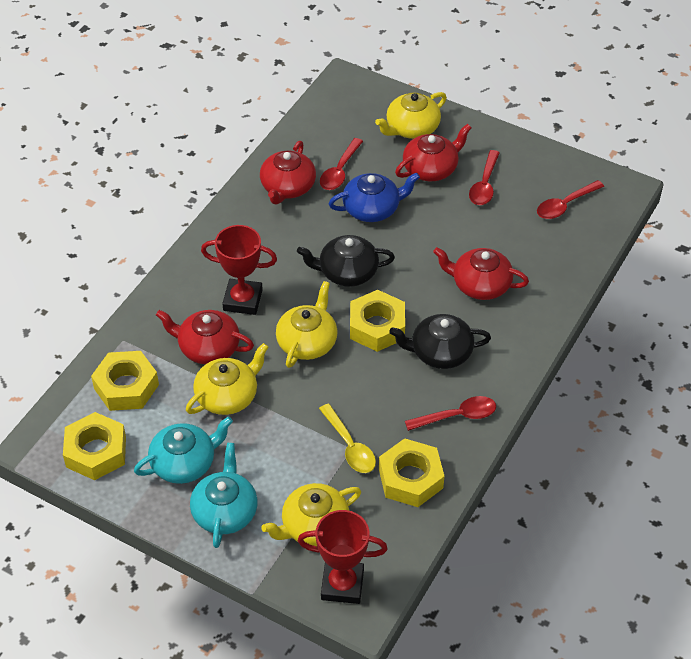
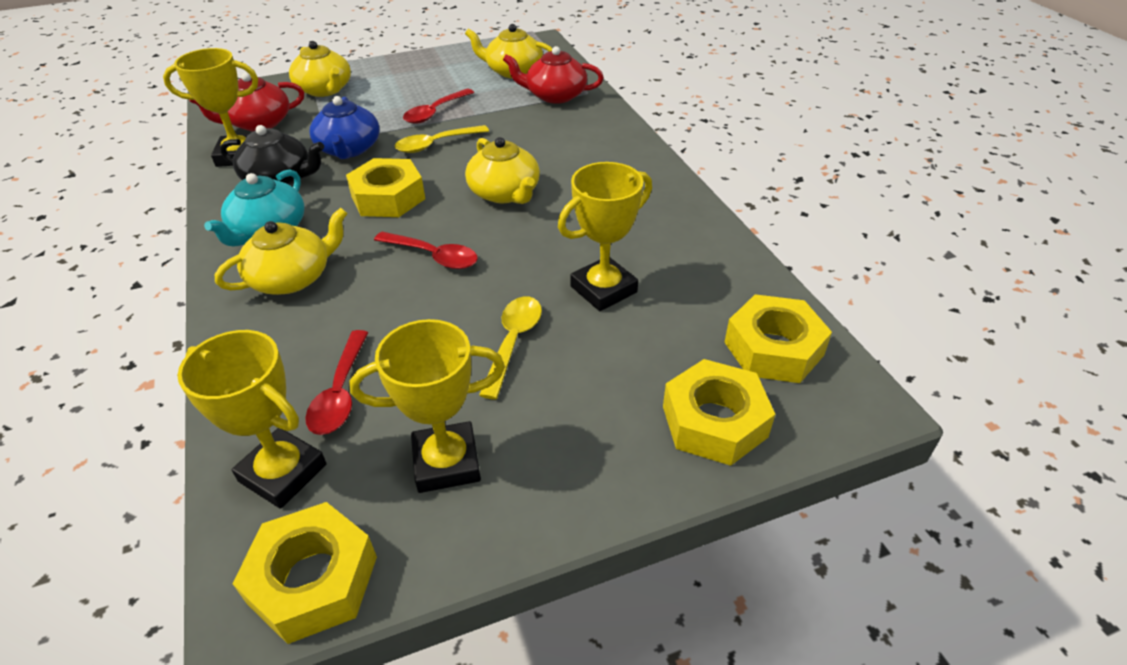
black teapot: [297,235,395,287] [389,314,491,369] = 2 -> [220,125,324,185] = 1
red spoon: [320,138,363,190] [405,396,496,431] [469,150,500,205] [537,180,604,219] = 4 -> [305,330,368,435] [374,232,478,269] [403,89,474,124] = 3
red teapot: [156,310,254,364] [260,141,316,204] [395,124,471,181] [433,247,529,300] = 4 -> [189,73,304,132] [503,46,604,104] = 2
red trophy: [201,225,277,315] [298,510,388,604] = 2 -> none = 0
turquoise teapot: [134,416,233,484] [190,443,258,548] = 2 -> [204,169,304,247] = 1
yellow spoon: [319,403,376,473] = 1 -> [395,125,489,153] [479,297,542,400] = 2
yellow trophy: none = 0 -> [163,48,258,167] [177,330,326,509] [349,319,505,493] [558,162,652,311] = 4

